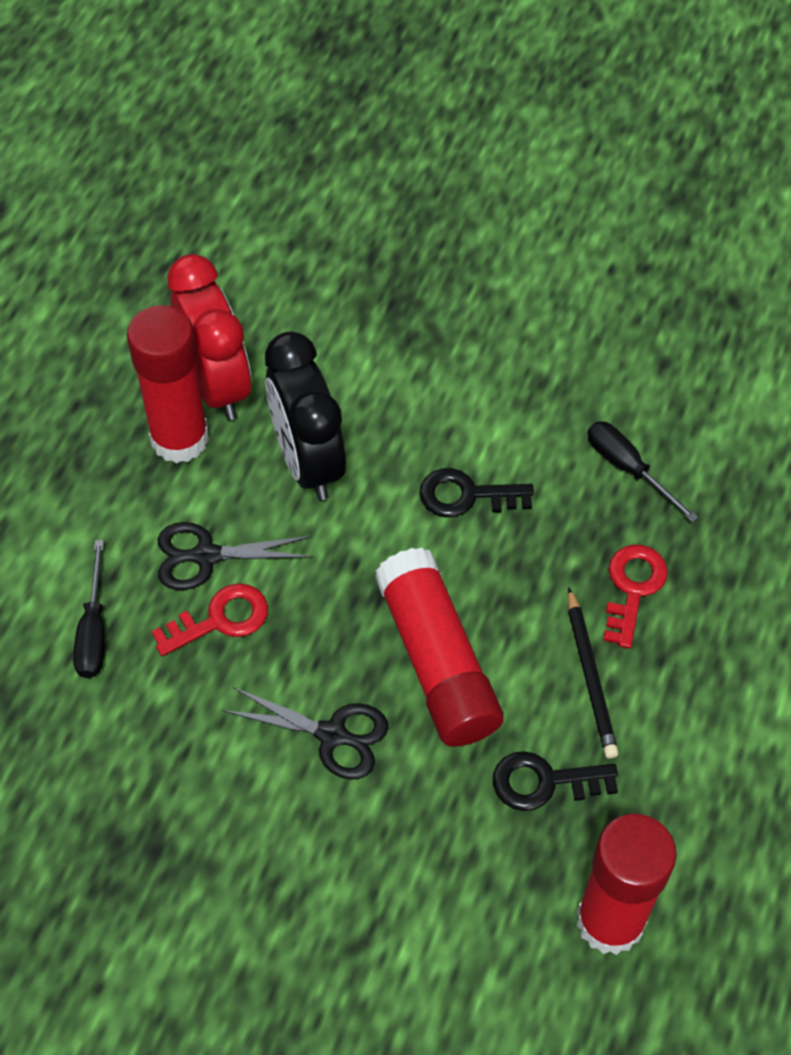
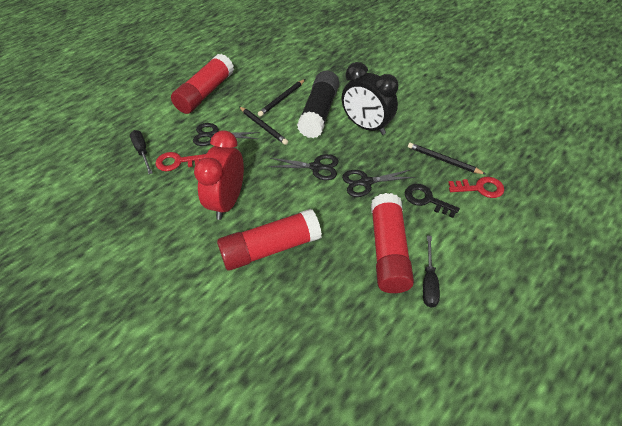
black glue stick: none = 0 -> [297,70,340,138] = 1
black key: [419,468,534,517] [493,751,618,811] = 2 -> [405,184,460,218] = 1
black pencil: [568,588,619,759] = 1 -> [239,106,288,145] [258,79,305,117] [408,142,485,174] = 3
black scissors: [157,522,313,590] [222,687,388,780] = 2 -> [193,123,260,146] [268,154,339,180] [342,170,415,197] = 3

